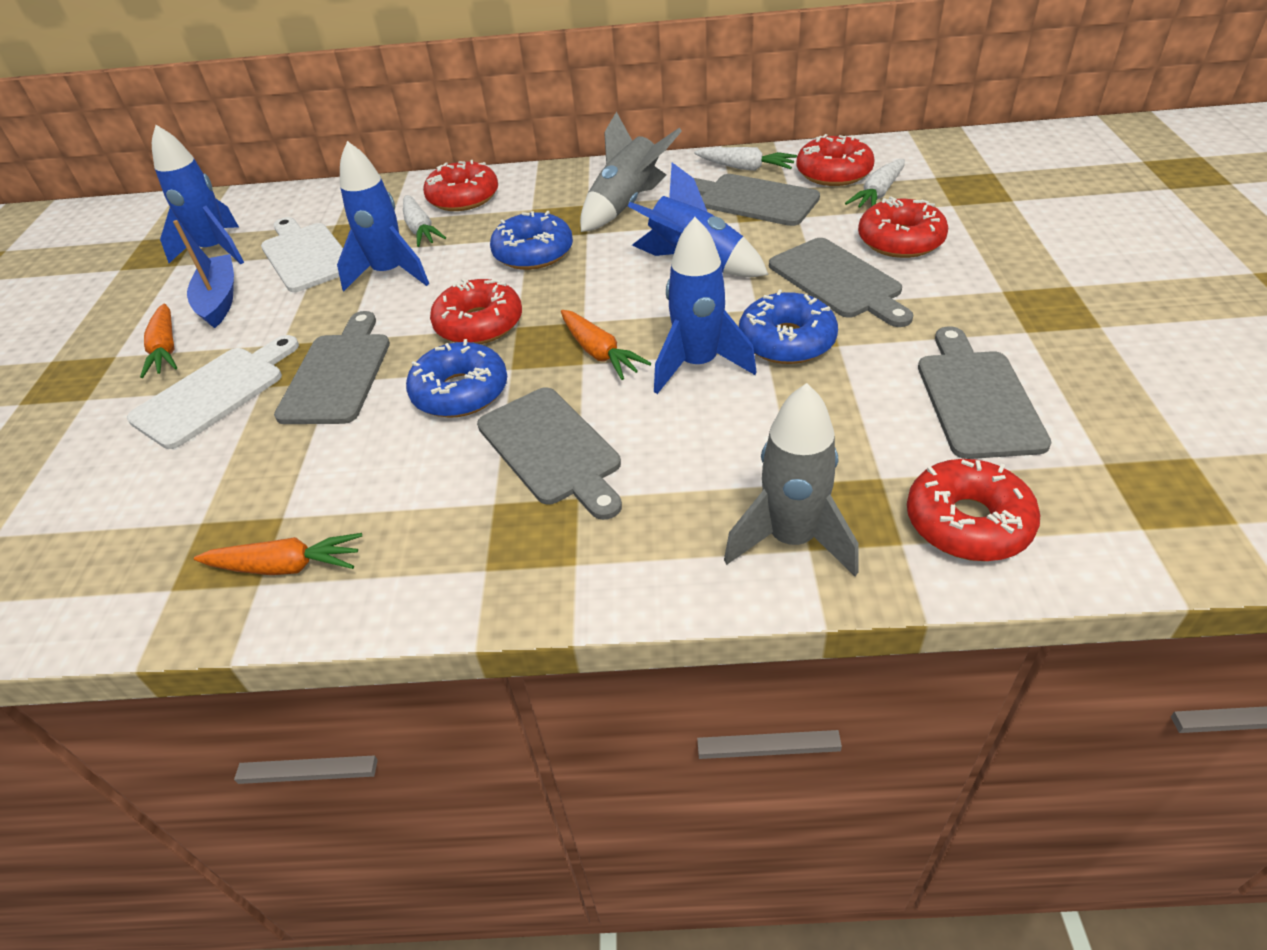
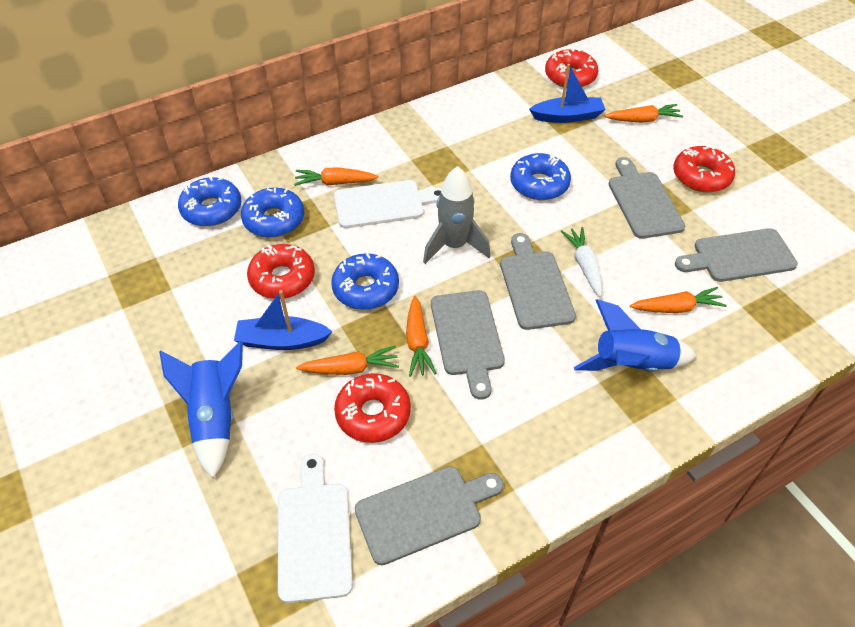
blue boat: [173,220,234,328] = 1 -> [234,290,333,350] [529,64,606,123] = 2
blue donut: [406,339,507,418] [490,211,573,270] [739,289,838,364] = 3 -> [178,176,241,226] [241,187,304,237] [331,253,399,310] [510,153,571,200] = 4
blue rocket: [152,125,244,264] [337,141,429,292] [628,162,769,277] [654,217,756,394] = 4 -> [159,341,243,478] [574,299,697,372] = 2
grey rocket: [580,112,682,232] [724,383,859,576] = 2 -> [423,166,491,264] = 1
orange carrot: [140,304,177,378] [194,533,362,575] [561,310,651,380] = 3 -> [294,167,379,186] [296,346,399,375] [406,296,436,377] [605,104,683,123] [630,287,727,313] = 5
red donut: [423,160,498,211] [430,278,522,344] [797,134,875,186] [858,196,948,258] [907,459,1040,561] = 5 -> [247,244,315,299] [334,373,411,443] [545,48,598,88] [673,146,735,192] = 4
white carrot: [403,195,446,247] [694,147,797,171] [845,159,905,208] = 3 -> [561,227,602,297] = 1

